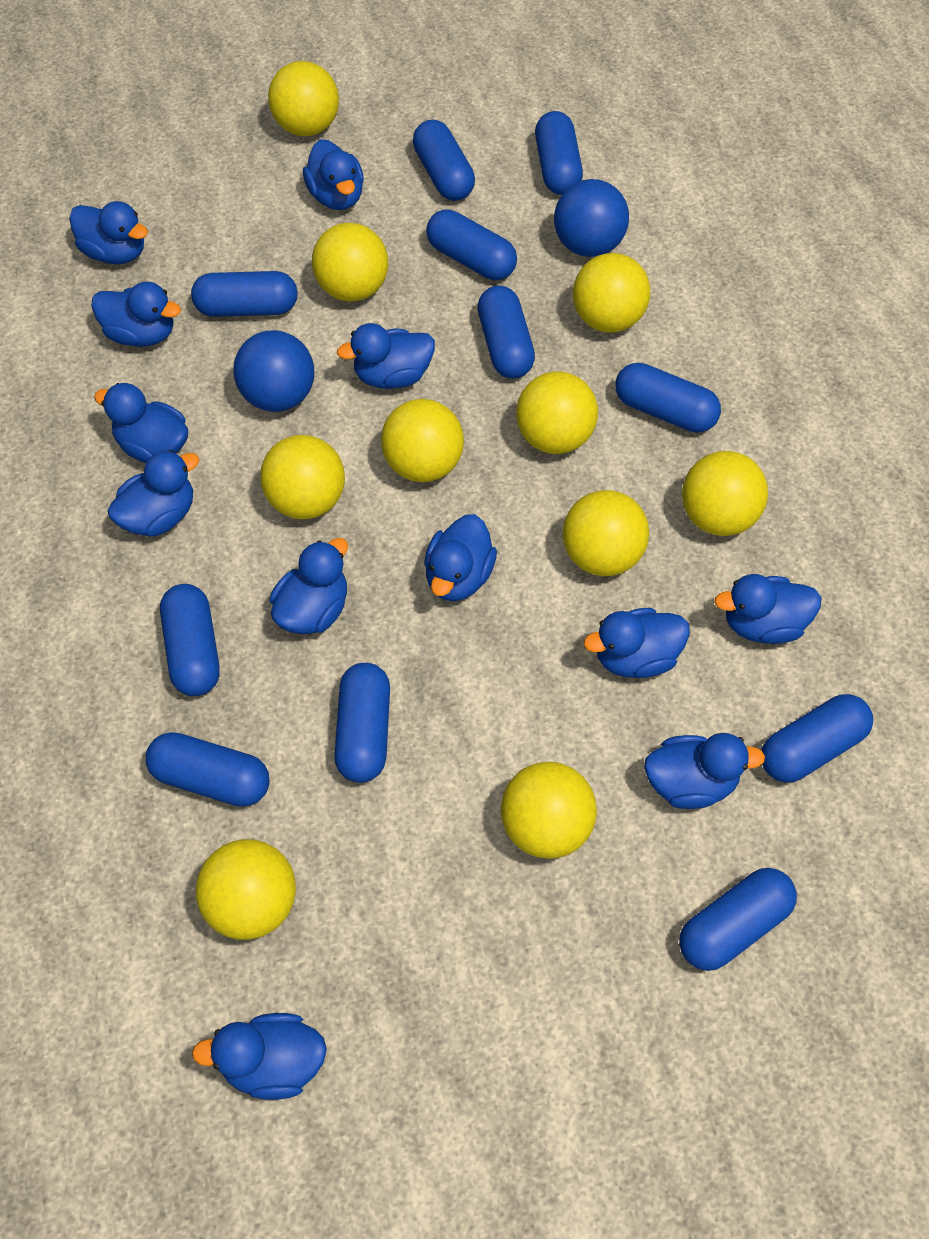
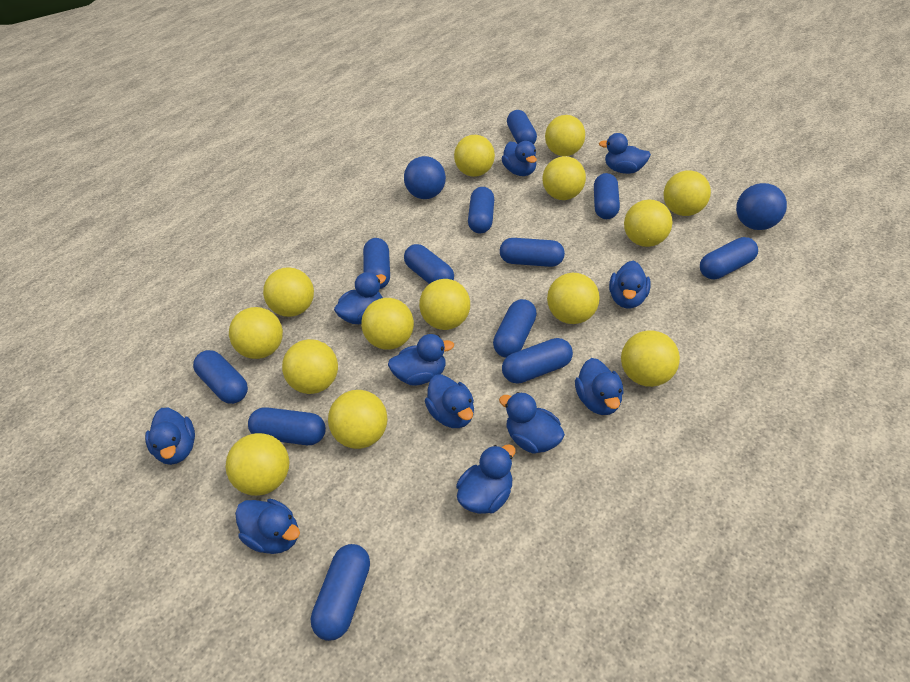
blue capsule: [146,732,270,807] [160,584,220,696] [191,271,298,317] [334,663,390,783] [413,119,475,201] [426,209,517,280] [477,286,535,379] [535,111,583,195] [615,363,721,433] [679,868,797,971] [761,694,873,783] = 11 -> [193,350,248,404] [248,407,326,445] [311,544,370,641] [363,238,390,289] [404,244,454,284] [468,187,494,234] [493,299,537,358] [500,238,565,267] [502,338,573,384] [507,110,537,145] [594,173,620,219] [700,237,758,279] = 12
blue duck: [69,201,148,264] [91,282,181,347] [94,383,188,463] [108,450,199,537] [192,1013,327,1100] [270,538,348,634] [303,139,364,210] [337,323,435,389] [424,514,497,601] [584,608,690,678] [644,733,765,809] [714,574,822,644] = 12 -> [145,408,195,465] [235,499,300,554] [334,272,386,324] [388,334,454,386] [425,374,474,428] [456,444,515,514] [499,392,565,454] [501,141,537,176] [575,358,624,415] [599,133,651,174] [609,261,651,309] = 11
yellow ball: [196,839,296,940] [260,435,345,519] [268,61,339,136] [312,223,388,302] [381,399,464,482] [501,762,597,859] [516,371,598,454] [563,490,649,576] [573,253,651,333] [682,451,768,536] = 10 -> [226,433,289,496] [229,307,283,359] [263,267,314,317] [282,339,338,394] [328,390,388,449] [361,298,414,350] [419,279,470,330] [454,135,495,177] [542,156,586,200] [545,115,585,156] [547,273,600,324] [621,330,680,387] [624,199,673,247] [664,170,711,216] = 14

